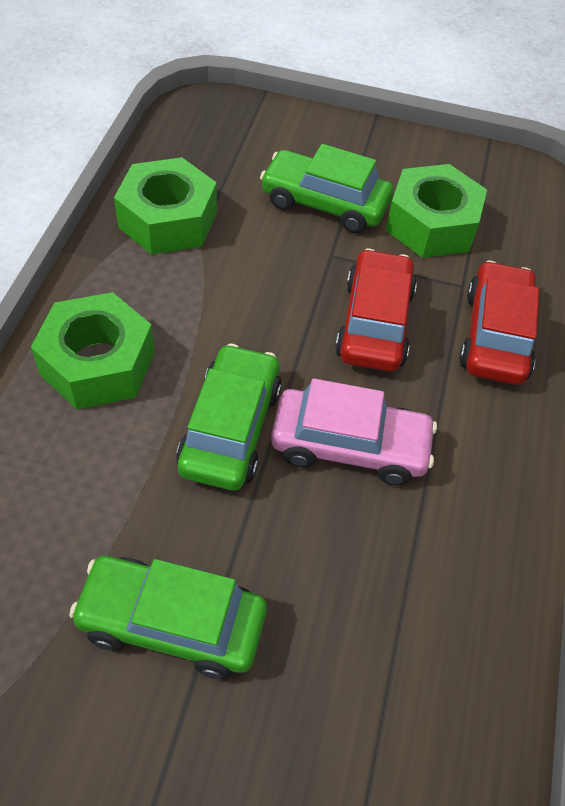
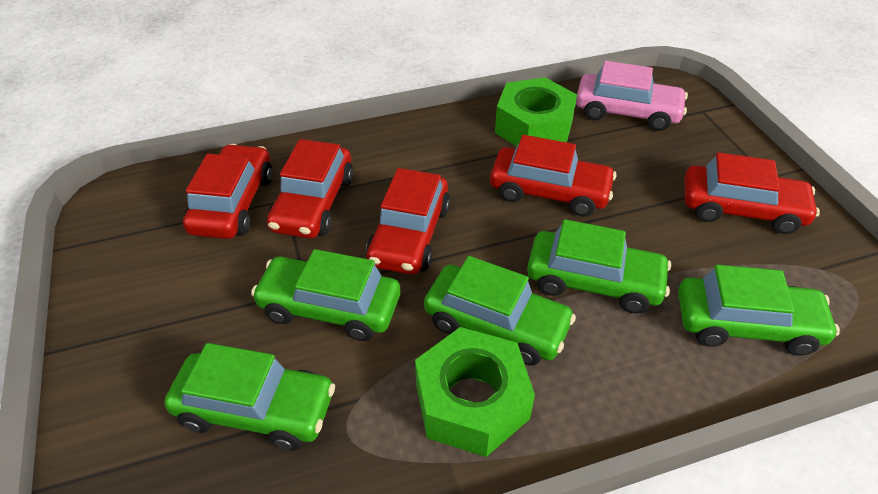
green car: [69,556,267,679] [176,343,282,490] [260,144,393,233] = 3 -> [164,343,335,451] [251,249,400,341] [424,256,576,365] [527,219,671,313] [678,265,840,355] = 5
green nut: [31,292,155,409] [114,157,217,254] [386,164,487,258] = 3 -> [415,327,535,457] [495,78,577,146] = 2
red car: [335,249,417,372] [459,260,539,385] = 2 -> [183,144,273,239] [267,139,353,238] [366,168,450,275] [490,135,617,216] [684,152,820,234] = 5

